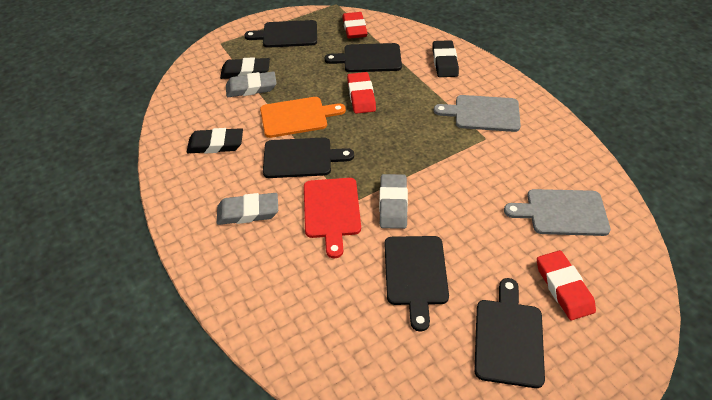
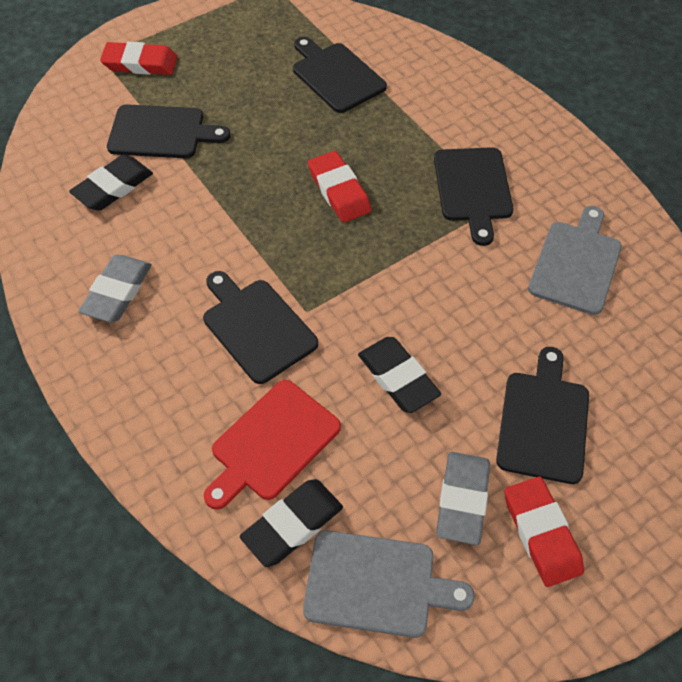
grey eraser: [217,193,278,225] [226,71,277,97] [379,174,408,229] = 3 -> [78,255,152,322] [436,452,490,545] = 2
orange cutting board: [260,97,346,138] = 1 -> none = 0

